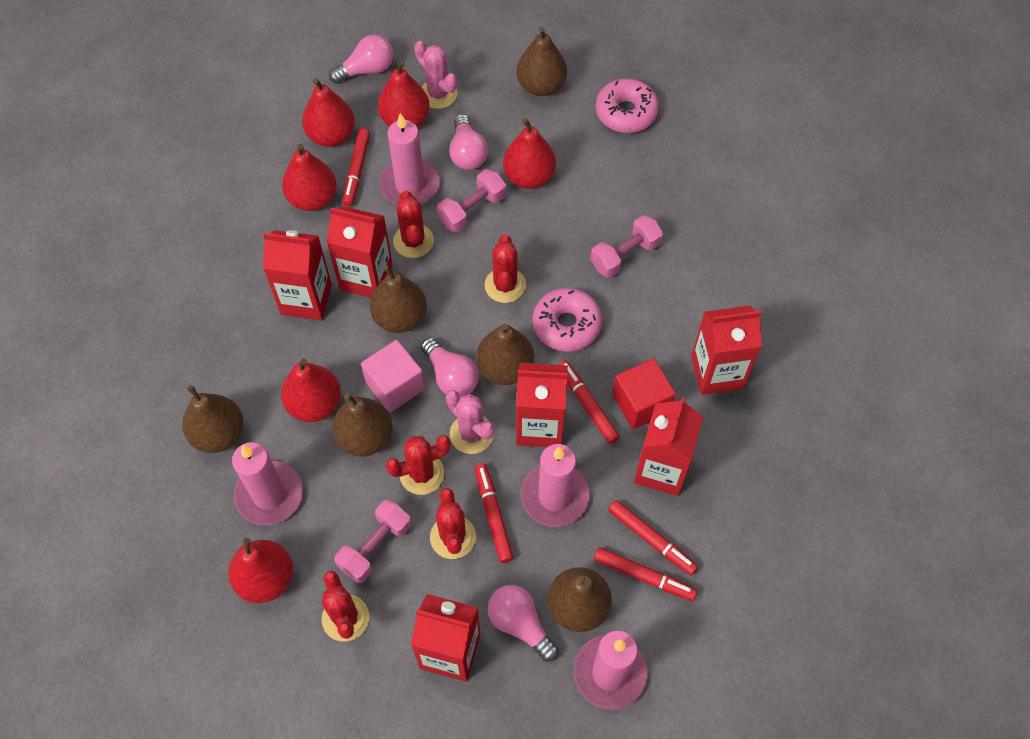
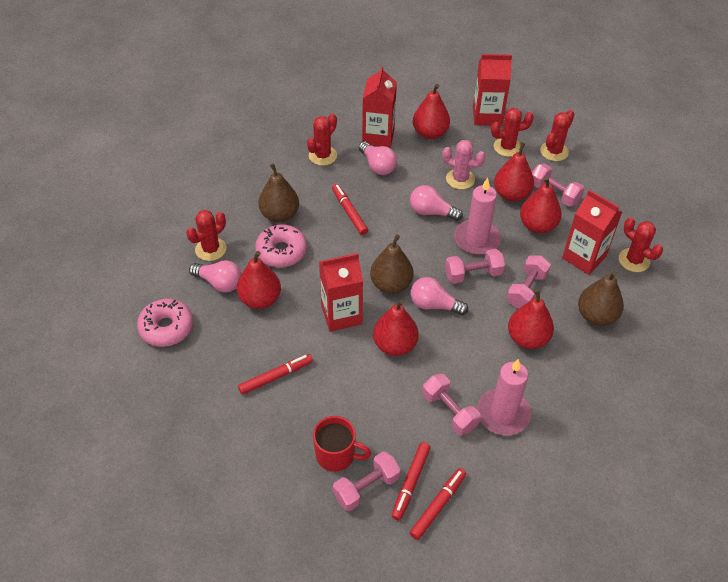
brown pear: [182,385,244,453] [332,393,393,457] [370,265,427,333] [476,324,534,385] [516,27,567,96] [548,567,612,632] = 6 -> [258,163,299,223] [370,234,414,294] [578,271,624,326] = 3
pink cactus: [414,41,457,109] [446,390,495,454] = 2 -> [442,140,486,189] = 1
pink candle: [232,442,303,525] [380,113,440,205] [521,444,590,527] [574,630,648,710] = 4 -> [454,178,501,255] [477,359,531,436] = 2
pink cube: [361,340,425,412] = 1 -> none = 0
pink dumbbell: [334,500,411,583] [437,169,506,232] [590,215,663,278] = 3 -> [333,451,401,511] [422,374,481,435] [445,249,505,284] [507,255,551,308] [532,164,585,206] = 5
red carton: [263,230,332,320] [326,206,393,298] [411,594,480,682] [516,363,568,447] [634,397,703,496] [691,305,762,395] = 6 -> [319,253,363,332] [362,66,397,148] [473,54,512,126] [562,190,622,275] = 4
red cube: [612,358,676,429] = 1 -> none = 0
red marker: [343,128,370,207] [475,464,514,563] [558,360,620,444] [594,547,697,601] [608,500,698,575] = 5 -> [238,354,313,395] [332,184,368,235] [392,442,431,520] [410,468,466,540] = 4
red mug: none = 0 -> [313,416,371,472] = 1

